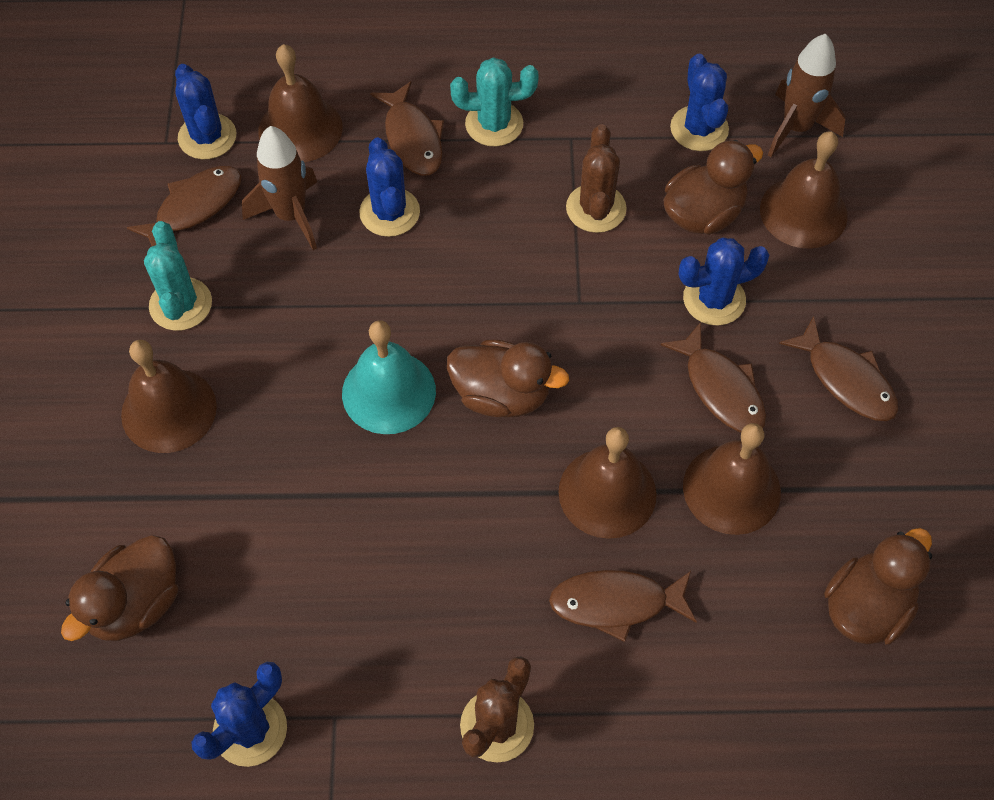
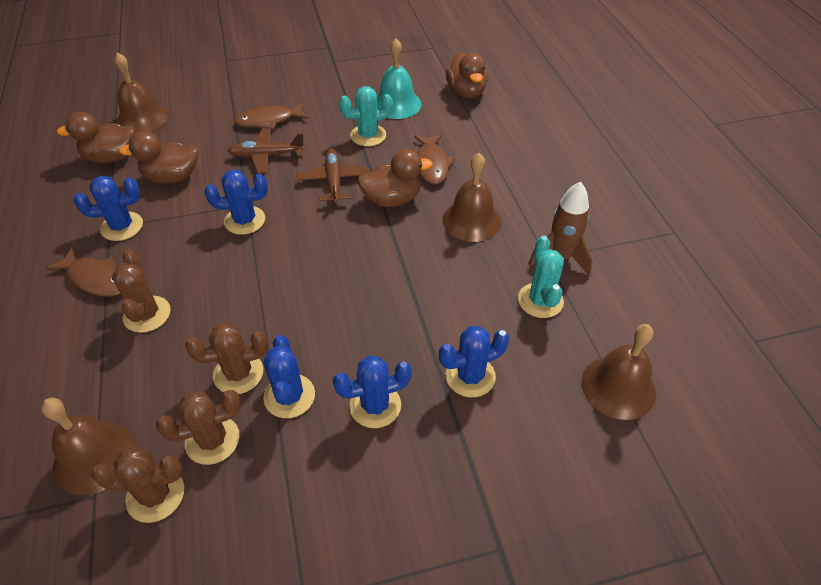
brown bell: [121,340,217,453] [259,44,343,162] [558,427,657,539] [683,423,781,535] [760,131,848,249] = 5 -> [41,398,135,496] [114,52,168,133] [443,153,502,242] [582,324,656,420] = 4
brown cactus: [460,656,534,763] [566,124,627,233] = 2 -> [91,447,184,523] [112,249,171,333] [156,390,241,465] [185,323,268,394] = 4
brown fish: [127,166,242,246] [370,81,444,176] [549,570,697,642] [661,322,766,432] [779,316,898,421] = 5 -> [46,247,120,297] [234,103,308,130] [414,135,455,184] = 3
brown plane: none = 0 -> [228,128,305,173] [297,149,370,203] = 2
brown rocket: [242,126,317,250] [768,34,846,157] = 2 -> [528,181,592,276] = 1

